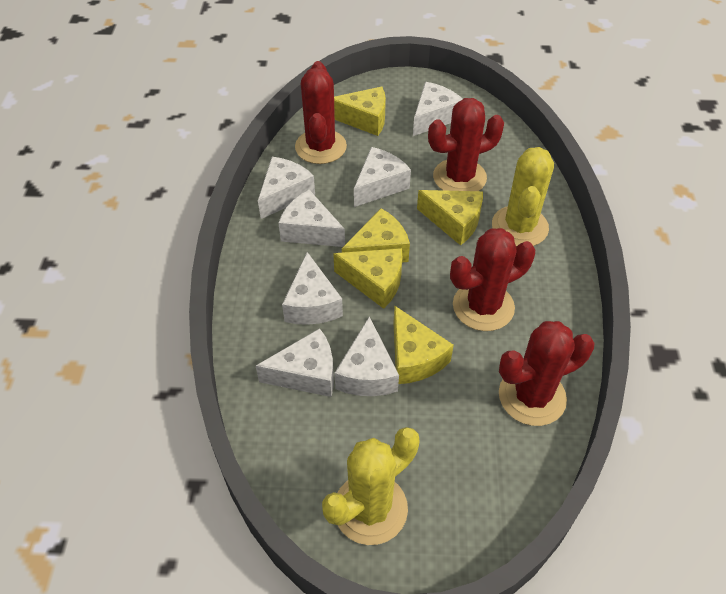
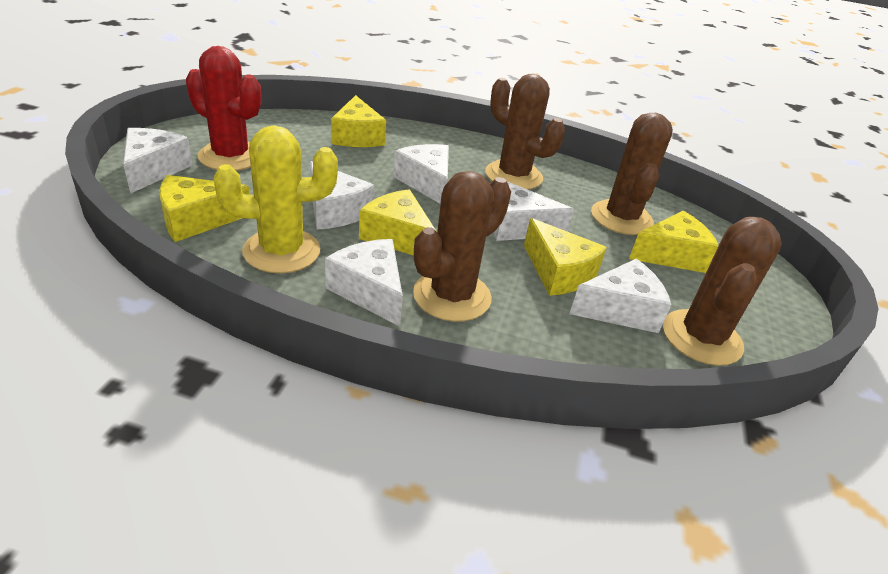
brown cactus: none = 0 -> [413,171,511,322] [485,74,565,190] [591,113,673,235] [663,217,782,366] = 4
red cactus: [295,61,347,164] [428,98,504,191] [450,228,535,331] [499,321,594,426] = 4 -> [186,46,261,171] = 1
white cheese: [256,328,334,397] [258,157,315,219] [278,190,345,247] [282,252,343,325] [334,317,399,396] [354,147,411,207] [413,82,462,136] = 7 -> [123,128,193,194] [310,161,374,230] [325,239,403,326] [393,144,449,204] [493,182,574,241] [570,259,671,333] = 6
yellow cactus: [322,427,420,545] [492,147,554,247] = 2 -> [214,125,338,273] = 1

